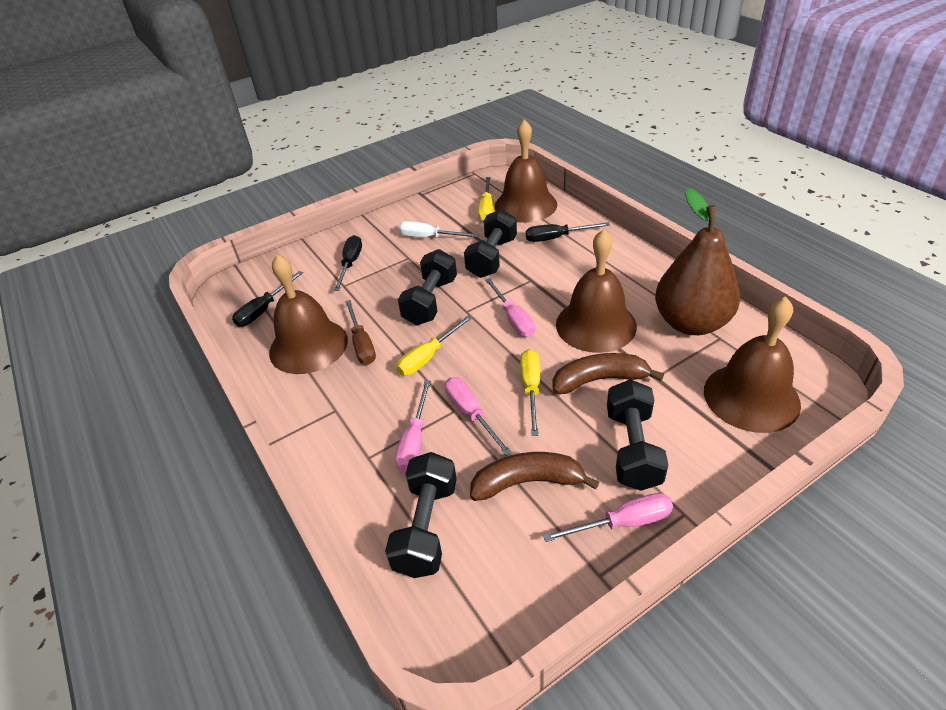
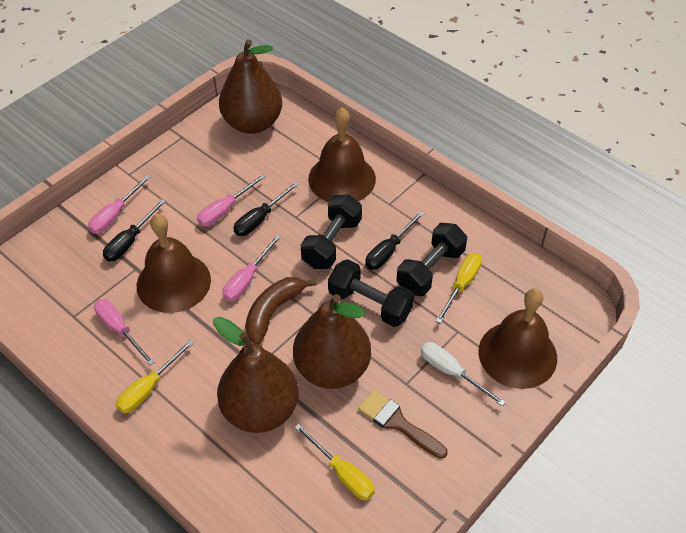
black dumbbell: [385,452,457,578] [398,249,457,325] [464,209,517,278] [607,379,668,491] = 4 -> [301,195,362,269] [328,259,414,327] [396,223,467,296] = 3
brown banana: [470,452,599,501] [552,353,664,394] = 2 -> [245,277,317,345] = 1
brown bell: [269,254,348,374] [494,119,557,223] [556,229,637,353] [704,296,801,433] = 4 -> [137,214,211,313] [308,108,376,202] [478,288,557,389] = 3
brown brush: none = 0 -> [358,390,448,459] = 1
brown pear: [655,188,740,335] = 1 -> [213,317,299,433] [219,39,282,134] [293,294,371,389] = 3
brown screwdriver: [345,300,376,365] = 1 -> none = 0

